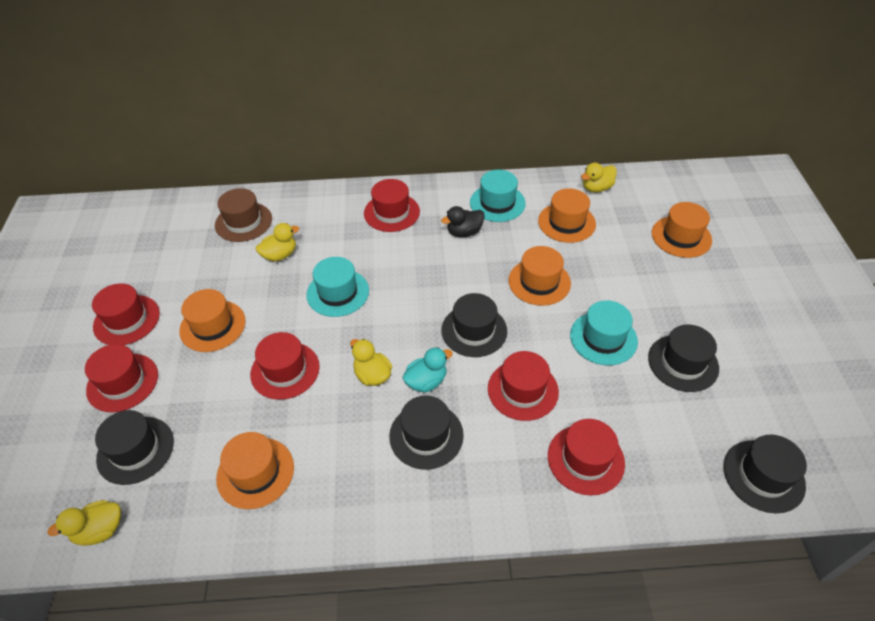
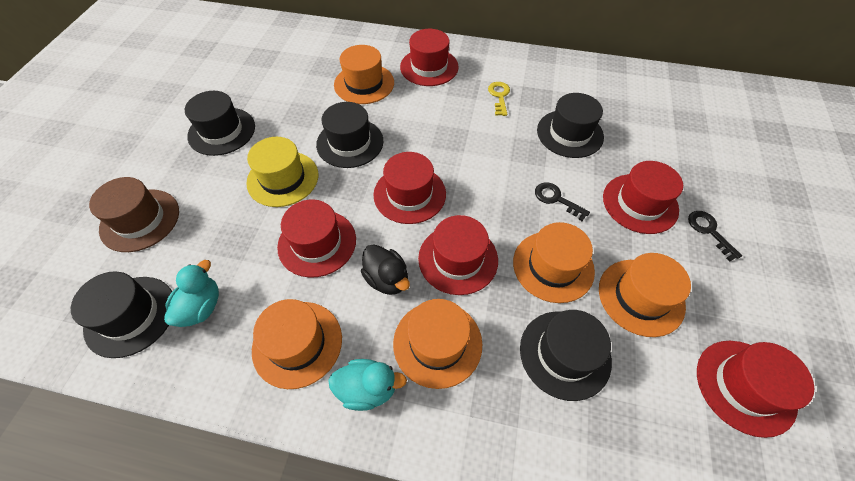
black key: none = 0 -> [535,182,590,221] [688,211,742,262] = 2
turquoise duck: [402,347,453,393] = 1 -> [164,260,219,327] [328,359,407,411] = 2
turquoise hat: [306,257,369,317] [470,170,526,222] [570,300,638,366] = 3 -> none = 0
yellow duck: [47,500,121,546] [256,223,299,261] [350,339,392,386] [581,163,617,192] = 4 -> none = 0
yellow hat: none = 0 -> [246,137,318,207] = 1
yellow key: none = 0 -> [488,82,510,116] = 1

